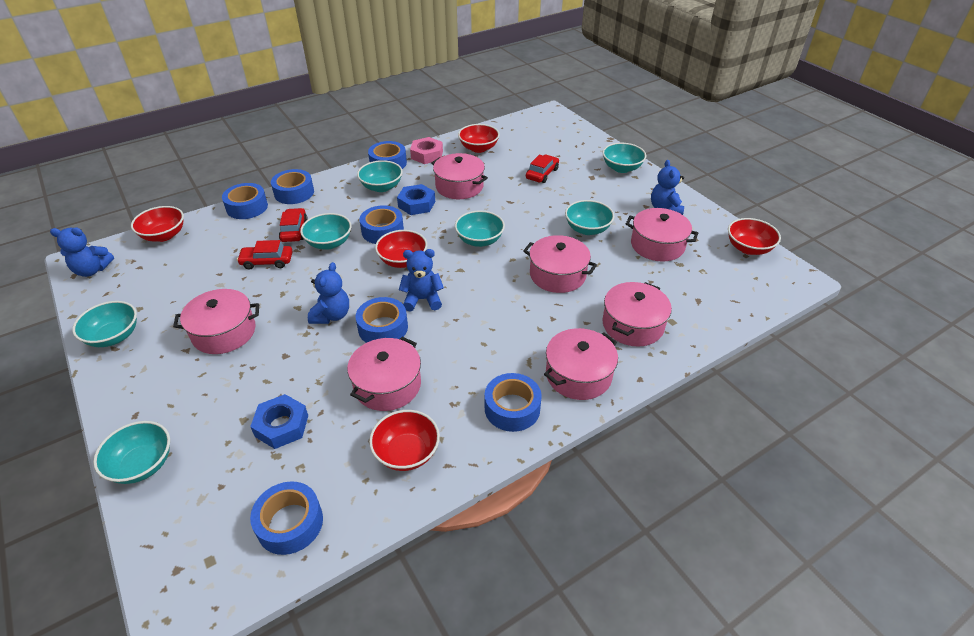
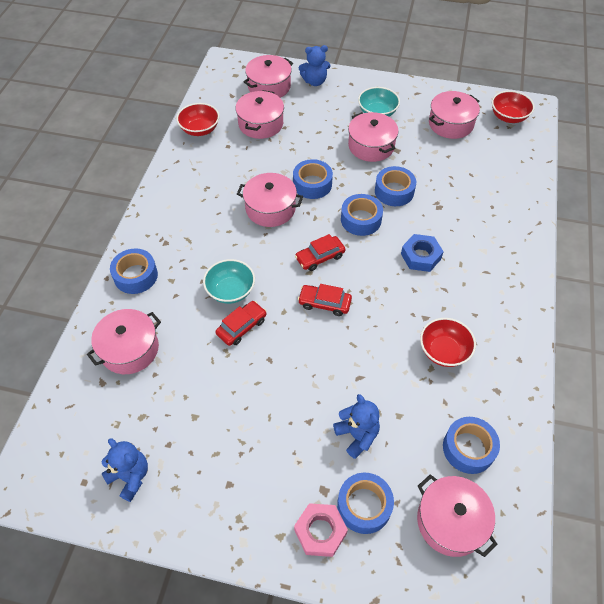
blue nut: [250,394,308,449] [397,184,435,215] = 2 -> [401,234,444,272] = 1
blue tape: [222,183,268,219] [250,481,323,555] [271,169,314,204] [355,297,408,343] [359,205,404,244] [368,141,407,169] [485,373,542,432] = 7 -> [110,248,158,294] [293,159,333,199] [337,473,394,534] [341,194,383,236] [375,166,416,206] [443,417,500,474] = 6
blue teddy bear: [50,227,114,277] [308,262,349,324] [399,249,444,312] [651,160,684,215] = 4 -> [101,438,148,502] [299,45,330,86] [333,394,380,459] = 3
red bowl: [131,206,184,242] [369,410,440,471] [375,230,427,268] [458,124,500,153] [728,218,781,255] = 5 -> [176,103,219,136] [420,318,476,367] [492,91,535,123] = 3
turquoise bowl: [72,301,137,347] [93,421,170,484] [300,213,351,249] [357,160,403,192] [455,210,505,247] [565,200,615,235] [602,143,646,173] = 7 -> [203,259,255,304] [358,87,400,117] = 2

